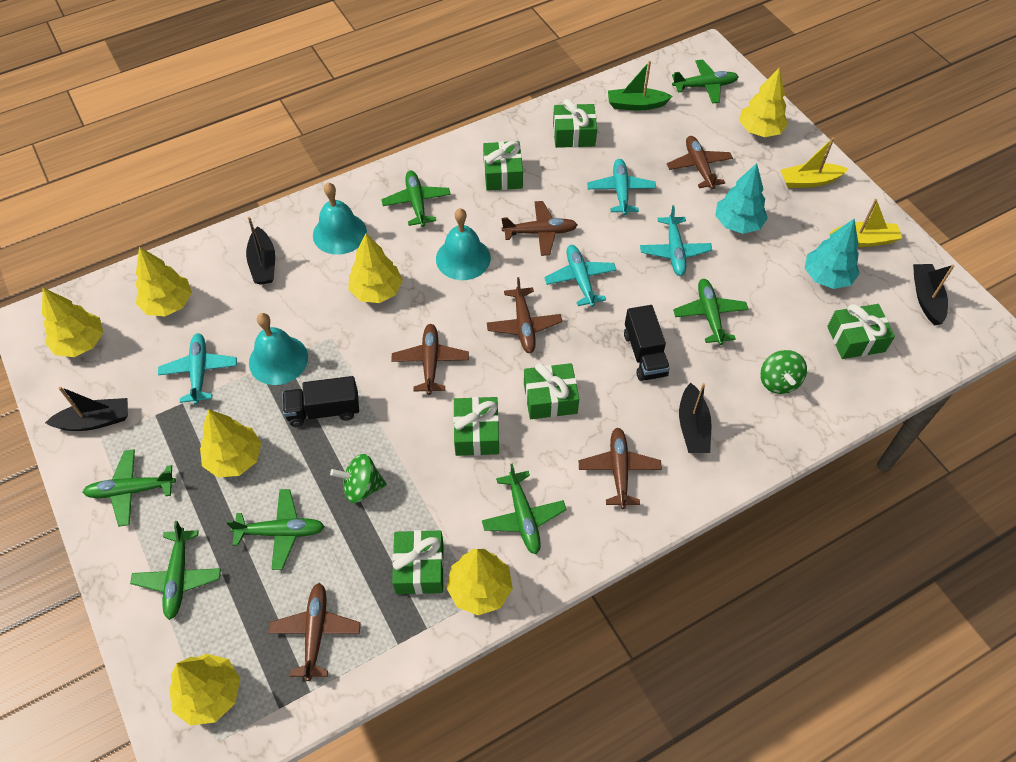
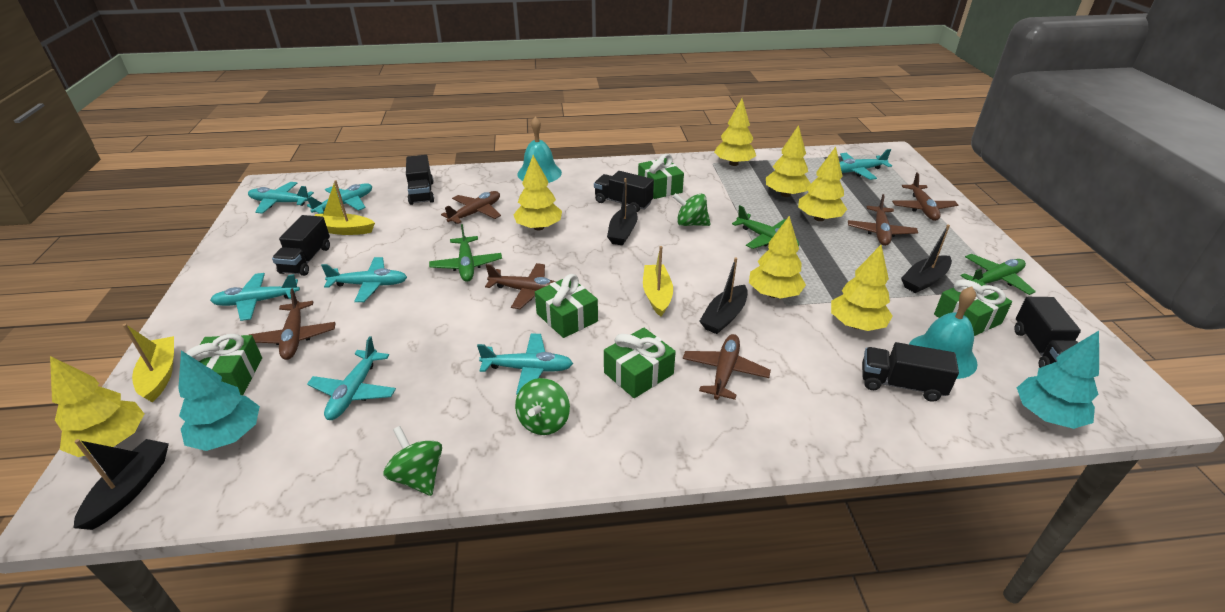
black truck: [282,376,359,427] [624,305,670,381] = 2 -> [272,215,330,276] [406,155,434,205] [594,171,654,212] [862,342,959,402] [1014,297,1081,368] = 5
green boat: [608,61,672,110] = 1 -> none = 0
green gift: [392,530,444,594] [453,397,499,456] [483,141,523,191] [524,363,579,419] [553,99,597,148] [827,304,895,359] = 6 -> [186,334,262,395] [535,274,598,338] [604,327,676,398] [638,154,684,199] [934,279,1012,336] = 5
green plane: [83,449,176,526] [130,521,221,620] [226,489,325,570] [381,171,451,227] [482,463,567,554] [672,60,739,103] [673,279,749,345] = 7 -> [429,224,502,282] [732,205,799,249] [960,254,1036,295] = 3
green spinning top: [330,454,387,503] [760,350,807,394] = 2 -> [383,426,442,496] [515,378,570,435] [673,193,710,226] = 3
turquoise bell: [249,313,308,385] [313,182,367,254] [436,208,491,280] = 3 -> [517,117,562,183] [909,286,978,379] = 2
turquoise plane: [158,333,237,405] [544,245,617,307] [587,159,656,215] [640,205,712,276] = 4 -> [210,273,300,321] [248,182,314,214] [307,183,372,214] [307,336,396,420] [321,257,407,302] [477,333,573,394] [840,149,892,180] = 7
yellow boat: [780,137,848,188] [829,199,902,247] = 2 -> [122,324,174,402] [314,180,375,235] [643,246,673,317] = 3

